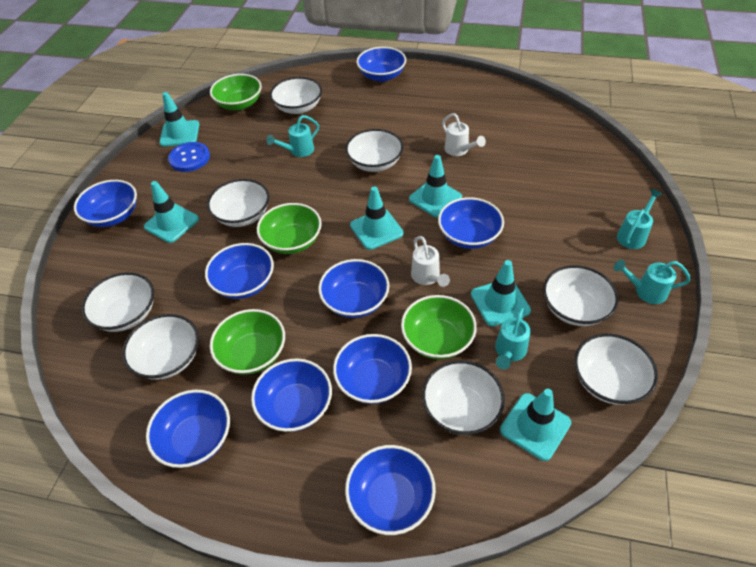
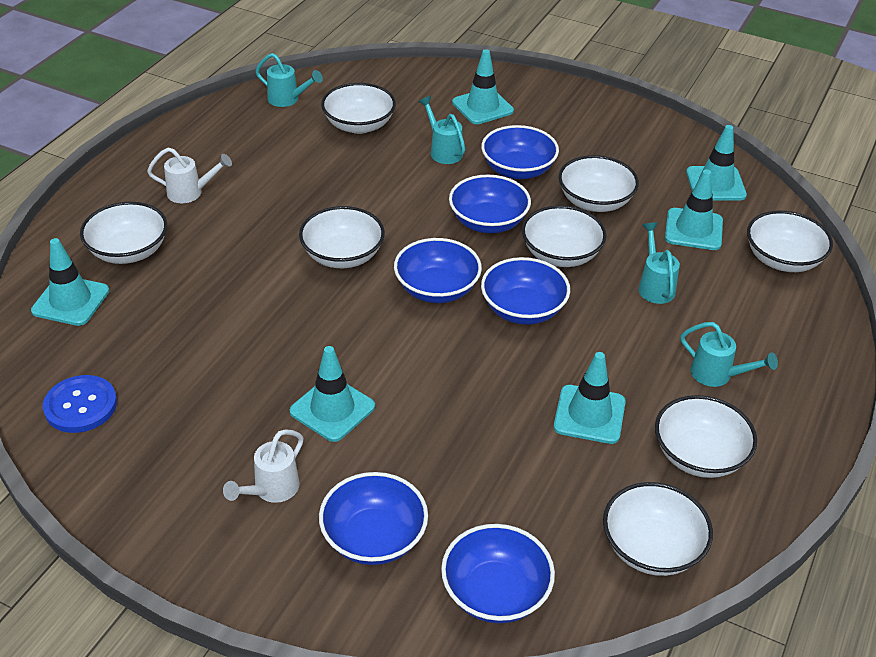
blue bowl: [74,180,137,227] [146,390,230,468] [205,243,274,299] [251,358,332,432] [318,259,390,318] [333,334,412,404] [345,445,436,535] [356,47,406,82] [438,197,504,249] = 9 -> [319,472,428,565] [394,238,482,303] [441,524,555,623] [449,175,531,233] [481,125,559,179] [481,257,570,325] = 6
green bowl: [210,74,262,110] [210,309,285,375] [257,203,322,254] [401,295,477,359] = 4 -> none = 0

